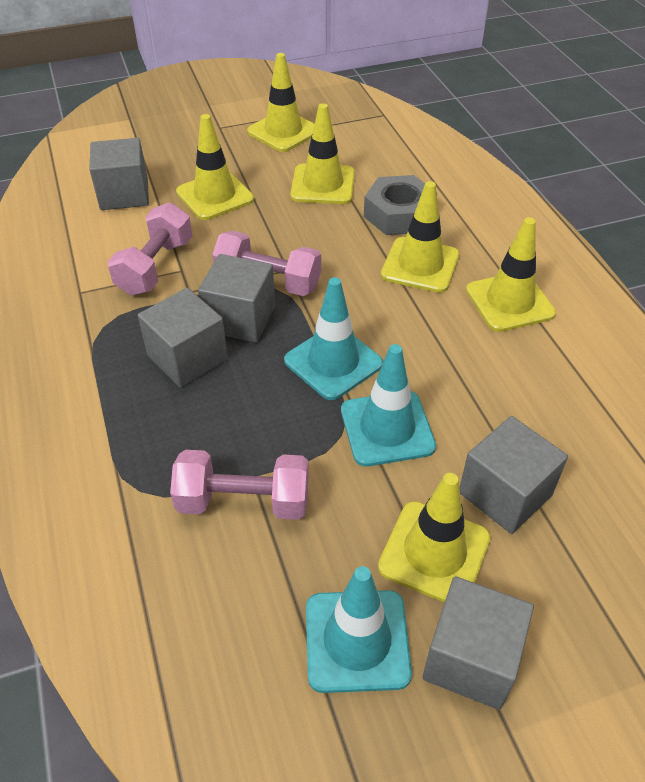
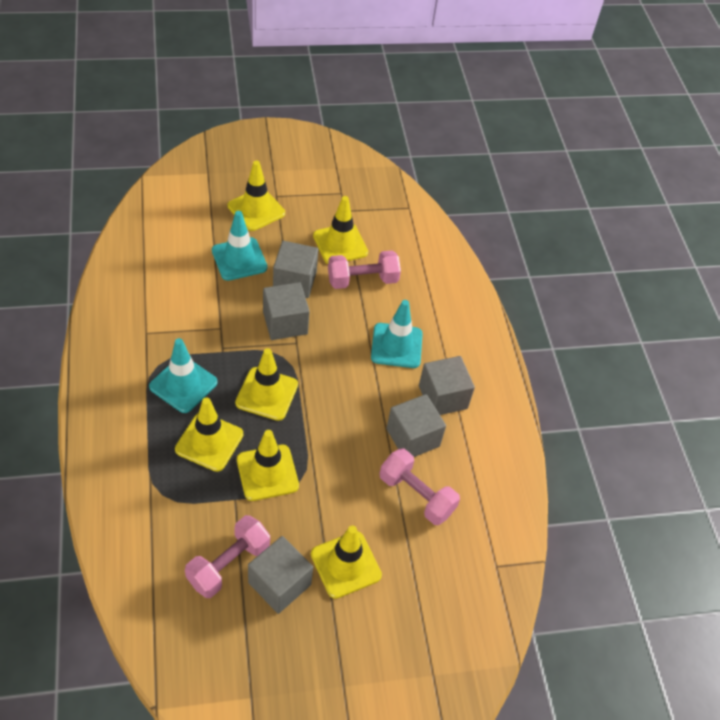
grey nut: [364,175,425,235] = 1 -> none = 0

